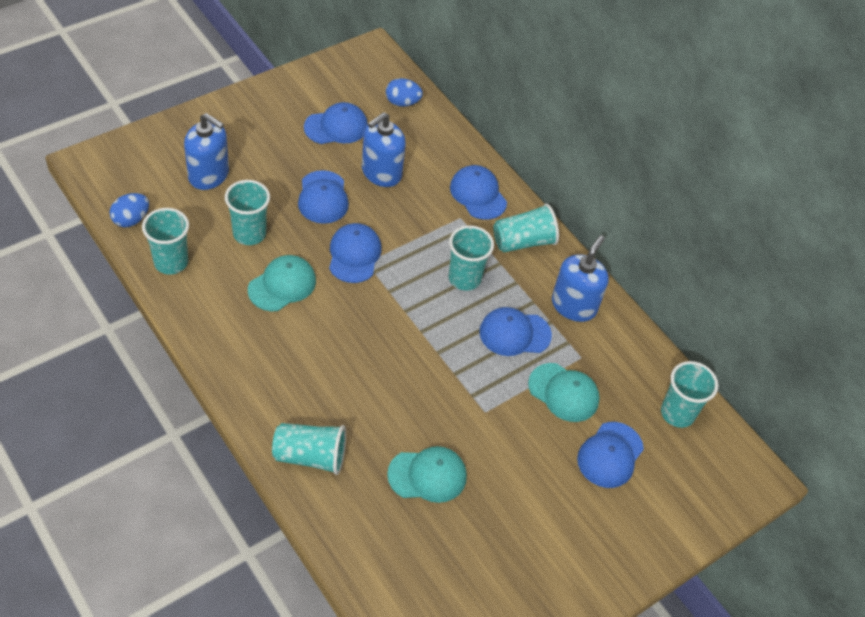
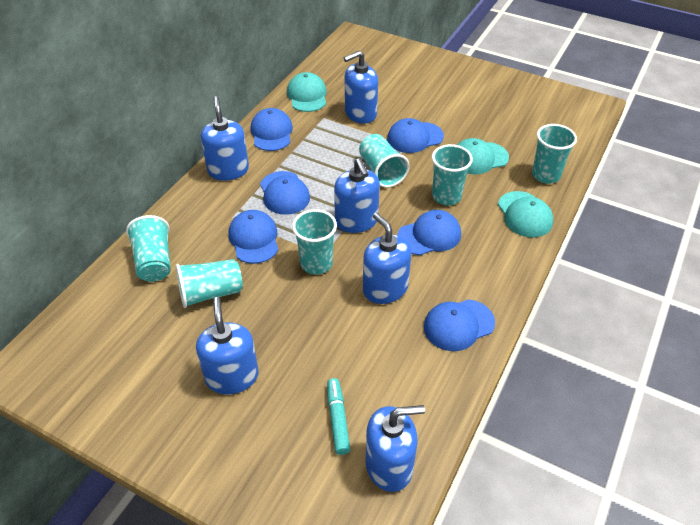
blue egg: [110,193,149,227] [386,78,423,107] = 2 -> none = 0
blue soap dispenser: [184,113,229,190] [362,112,406,187] [552,235,609,322] = 3 -> [196,297,259,394] [201,96,249,181] [334,158,380,233] [344,51,378,124] [363,212,412,304] [365,405,425,492] = 6
turquoise marker: none = 0 -> [327,378,351,455] = 1

